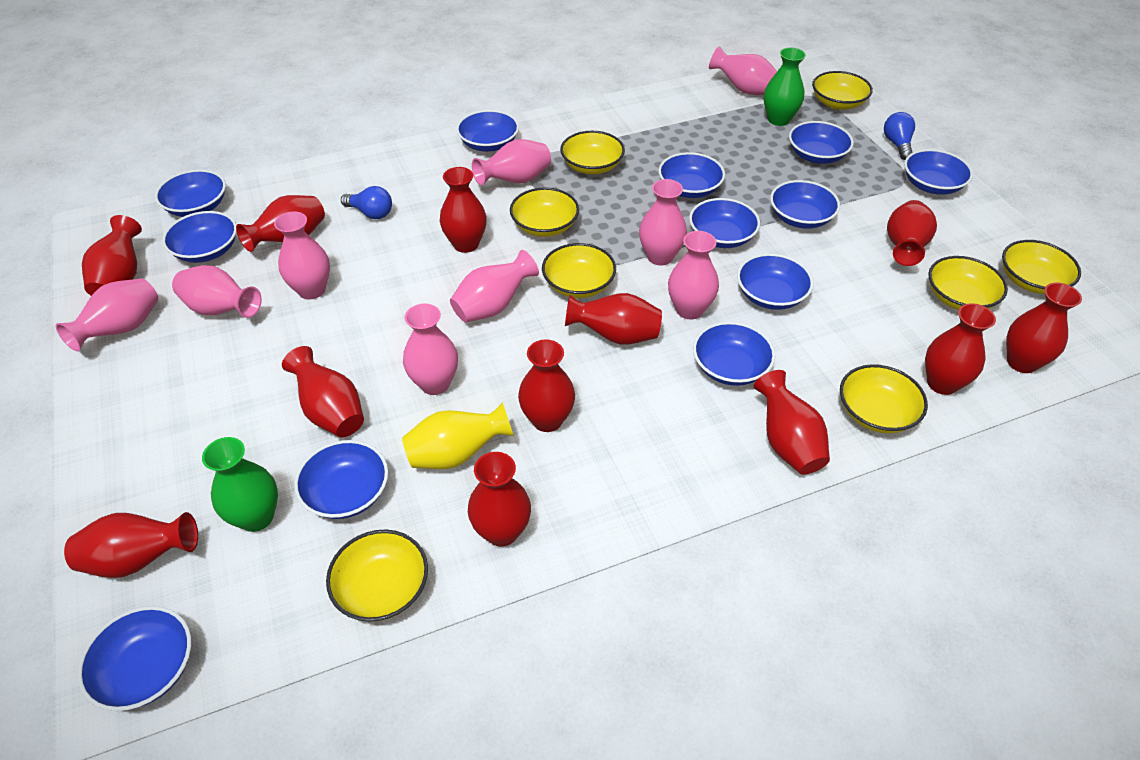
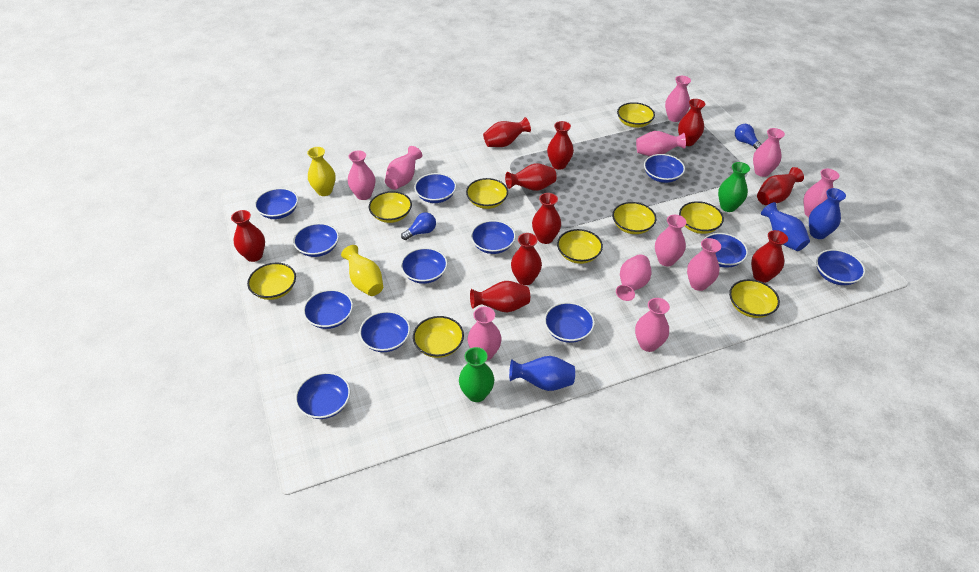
blue vase: none = 0 -> [509,356,575,391] [761,202,810,251] [809,188,846,239] = 3
pink vase: [56,278,158,351] [172,265,262,318] [274,212,330,300] [403,304,458,395] [450,250,539,322] [472,139,551,185] [639,179,687,266] [668,231,719,319] [709,46,777,95] = 9 -> [348,150,375,200] [385,146,422,190] [468,307,502,361] [616,254,651,301] [635,298,670,352] [636,131,686,156] [655,215,686,266] [665,76,691,122] [687,238,721,291] [753,128,785,177] [803,169,839,217] = 11
red vase: [64,512,198,578] [82,215,142,296] [236,195,325,252] [282,346,364,438] [440,167,487,253] [468,452,531,547] [518,340,575,432] [565,293,662,345] [753,370,830,475] [887,200,937,266] [925,303,996,395] [1006,283,1082,373] = 12 -> [231,210,265,262] [470,281,530,312] [483,117,531,147] [505,163,556,191] [511,233,542,285] [532,193,561,244] [547,121,574,170] [678,99,705,146] [751,230,788,283] [757,167,804,205] = 10
yellow bowl: [326,529,428,622] [510,188,579,237] [542,243,616,298] [560,131,625,174] [812,71,873,110] [840,364,928,433] [929,256,1008,310] [1002,240,1081,294] = 8 -> [247,263,296,300] [369,191,412,223] [413,316,464,358] [466,178,508,209] [557,229,603,264] [612,202,656,234] [617,102,655,128] [679,201,724,234] [729,279,780,318] = 9
yellow vase: [402,402,514,469] = 1 -> [307,147,336,196] [341,245,383,296] = 2

